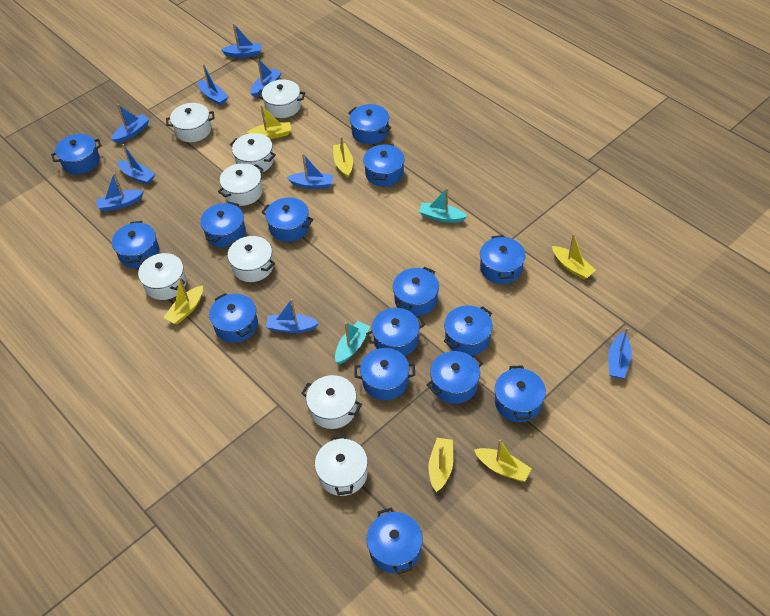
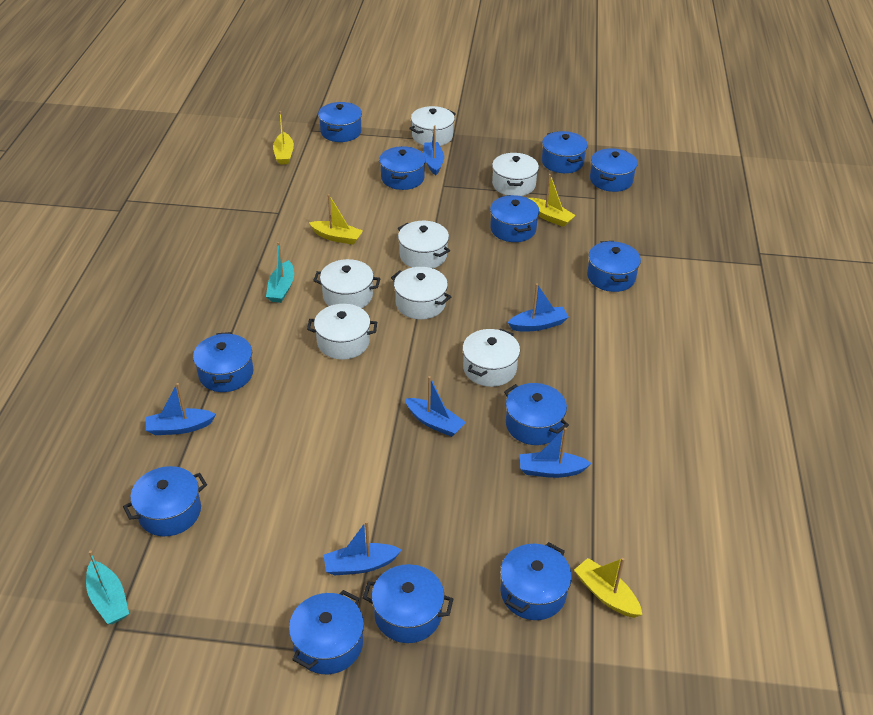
blue boat: [96,173,144,211] [111,105,150,143] [117,144,155,185] [198,64,228,105] [221,24,262,58] [250,58,282,98] [266,299,319,333] [287,154,333,189] [608,328,632,378] = 9 -> [146,383,216,435] [323,521,402,576] [405,376,466,437] [423,125,444,175] [508,283,569,331] [520,428,591,478] = 6
blue pot: [51,134,102,174] [112,221,159,268] [200,202,246,248] [209,293,258,343] [262,197,314,242] [348,104,391,144] [354,348,415,400] [363,143,405,187] [366,308,425,356] [366,507,423,574] [393,267,439,316] [427,351,483,404] [444,305,493,356] [480,235,526,284] [495,365,546,422] = 15 -> [123,466,207,536] [193,332,254,392] [289,590,364,674] [318,102,362,142] [363,564,453,643] [379,146,426,190] [490,195,540,242] [500,542,572,620] [504,383,569,445] [542,131,588,173] [587,241,641,292] [590,148,638,192] = 12
white pot: [138,253,187,300] [166,103,214,142] [218,163,264,206] [226,236,275,282] [230,133,276,172] [257,80,305,118] [301,375,362,429] [315,435,368,496] = 8 -> [307,304,377,360] [313,259,381,308] [391,267,451,319] [398,221,450,268] [409,106,456,146] [463,329,520,387] [492,153,539,196] = 7
yellow boat: [163,277,203,325] [247,105,291,139] [333,136,353,178] [428,438,453,492] [474,439,532,482] [552,234,596,280] = 6 -> [273,111,294,165] [309,194,363,245] [529,174,576,227] [574,558,642,618] = 4

